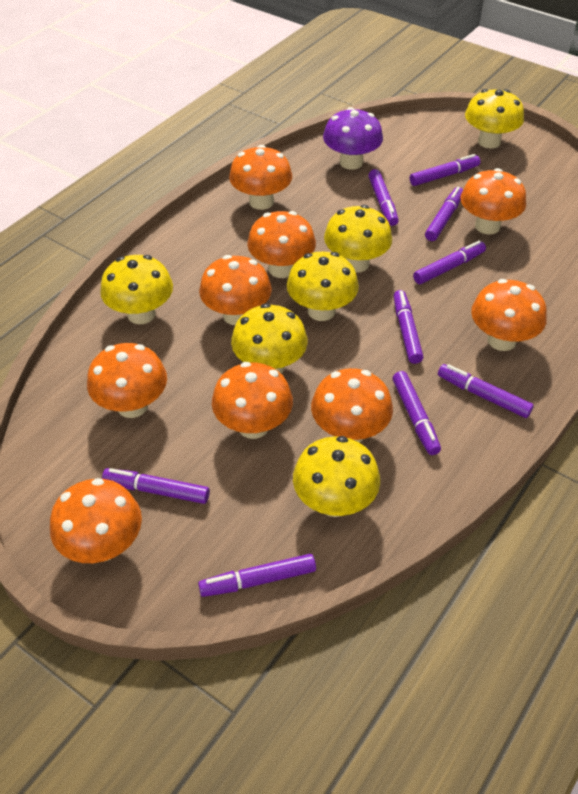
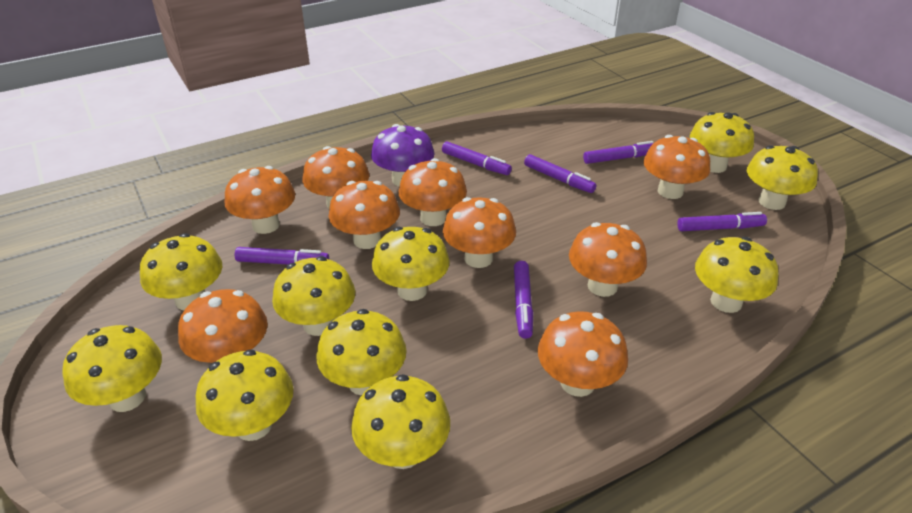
purple marker: [102,468,210,504] [198,554,316,597] [368,169,399,226] [392,371,441,455] [394,290,423,364] [410,154,480,186] [413,241,486,284] [425,187,463,241] [438,364,534,418] = 9 -> [235,247,329,265] [442,142,512,175] [514,261,533,339] [524,154,597,193] [583,141,654,164] [677,212,767,231] = 6
yellow mushroom: [100,255,173,324] [231,303,308,373] [287,251,359,321] [293,436,380,517] [324,205,392,273] [465,89,524,149] = 6 -> [62,325,162,412] [140,233,222,310] [196,349,293,441] [272,256,355,336] [317,309,407,396] [351,374,450,469] [372,227,450,301] [690,112,754,173] [695,237,778,313] [747,145,818,210] = 10

